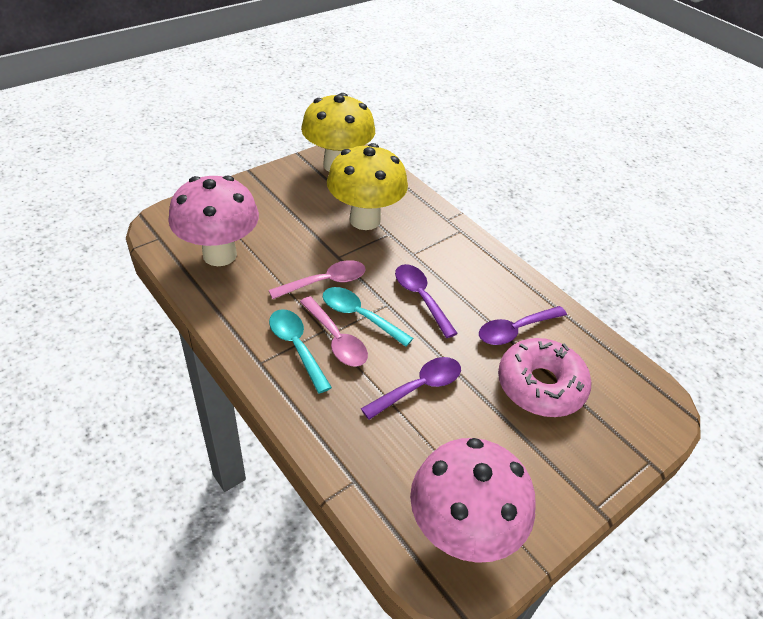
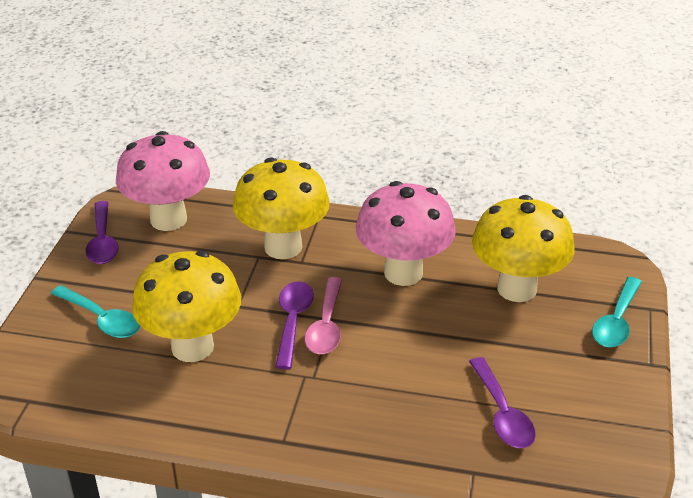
pink donut: [498,338,591,417] = 1 -> none = 0
pink spoon: [269,260,366,299] [300,296,368,367] = 2 -> [305,277,342,354] = 1
yellow mushroom: [301,93,375,172] [327,143,408,230] = 2 -> [132,251,241,362] [233,157,330,259] [472,195,574,302] = 3

